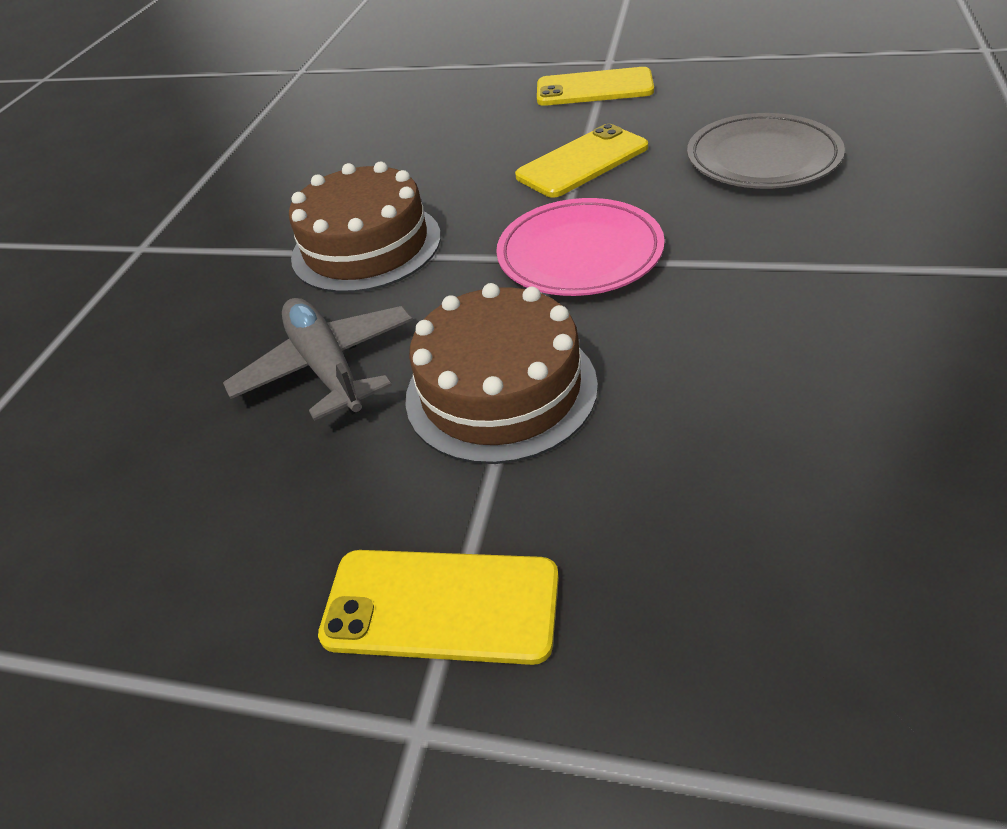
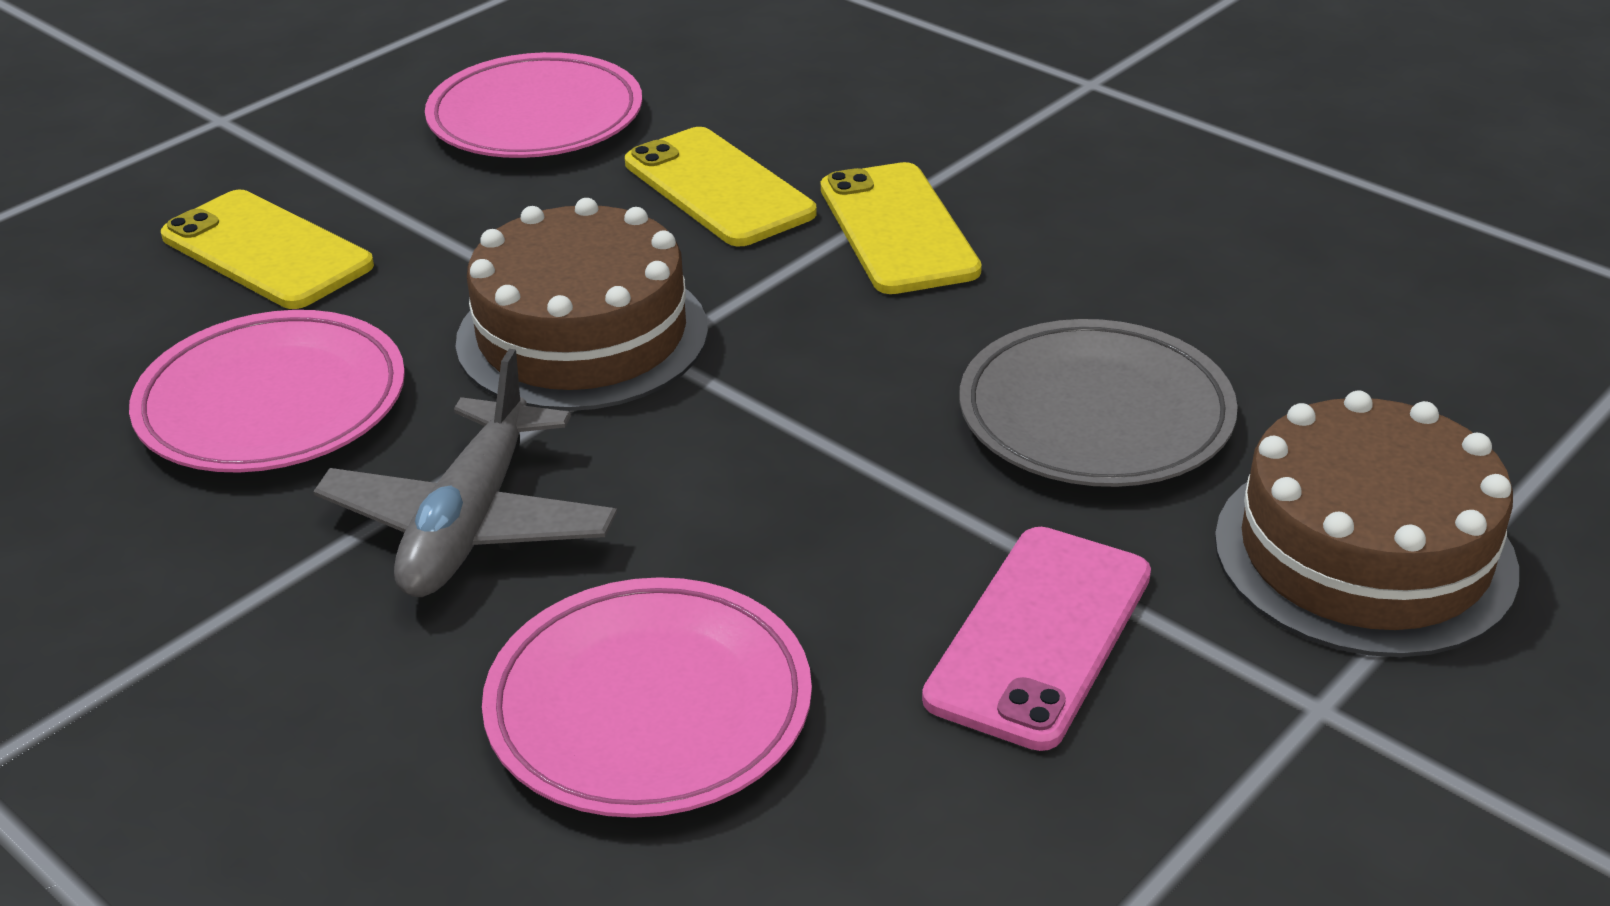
pink phone: none = 0 -> [922,527,1151,751] = 1
pink plate: [496,198,665,296] = 1 -> [129,310,405,473] [425,52,642,158] [482,577,812,818] = 3

